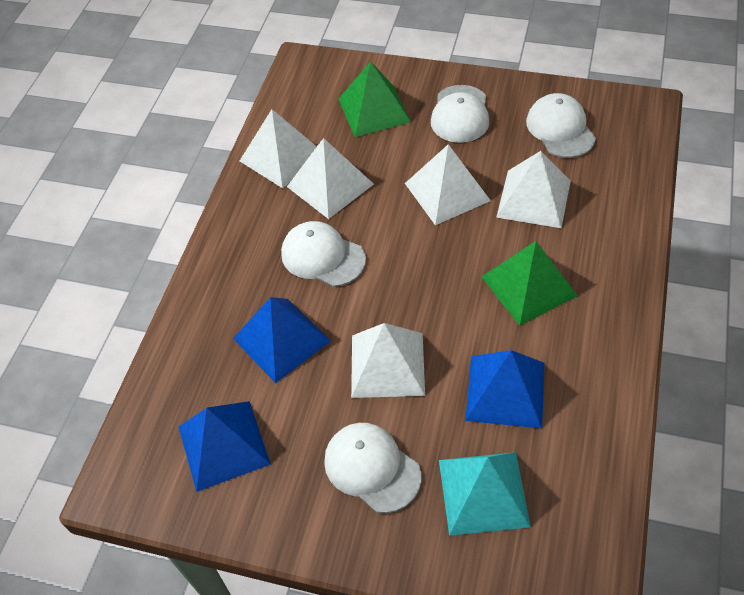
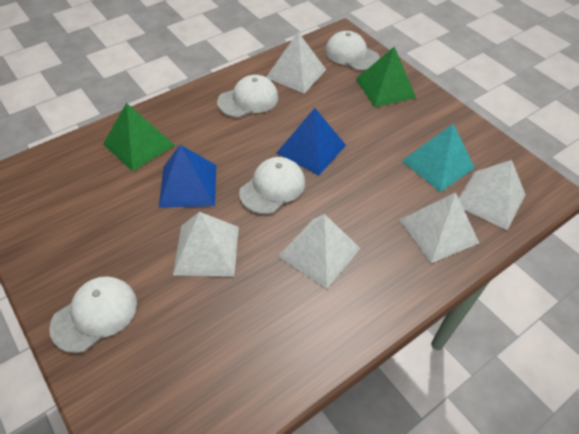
blue pyramid: [179,401,271,492] [233,297,331,383] [465,350,544,429] = 3 -> [159,145,216,208] [277,108,346,175] = 2

